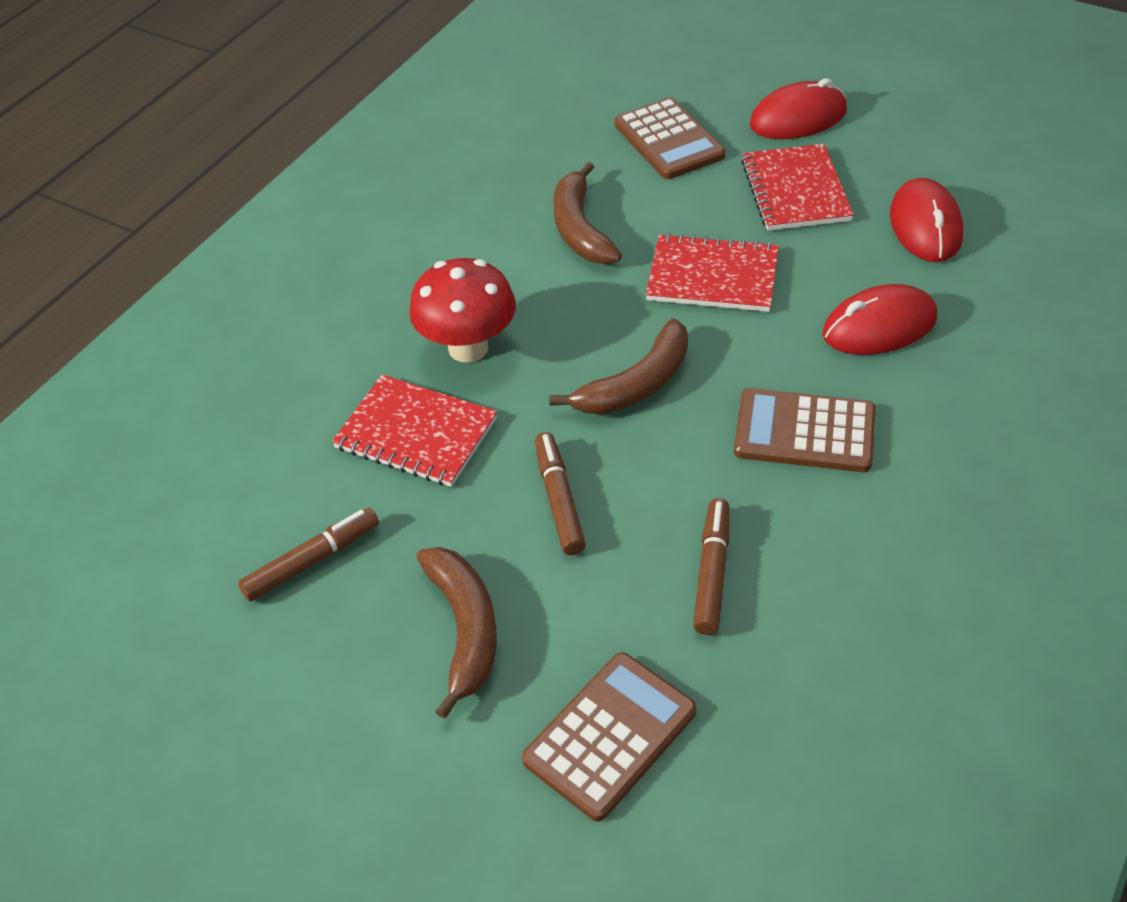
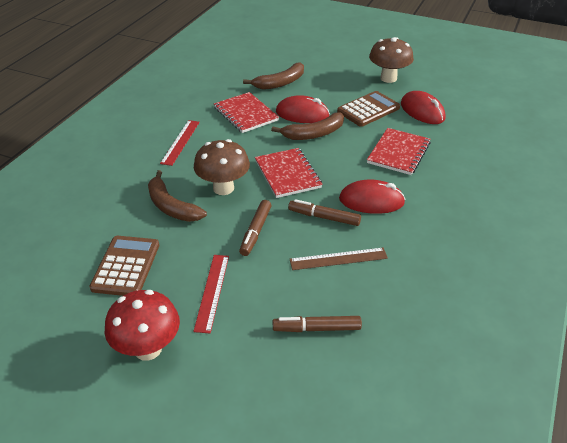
brown calculator: [522,652,697,821] [615,98,725,179] [734,388,876,472] = 3 -> [89,236,159,296] [337,91,400,127] = 2
brown mushroom: none = 0 -> [194,139,250,195] [369,37,414,83] = 2
brown ruler: none = 0 -> [290,248,388,270] = 1
red ruler: none = 0 -> [160,120,200,166] [193,255,229,333] = 2

